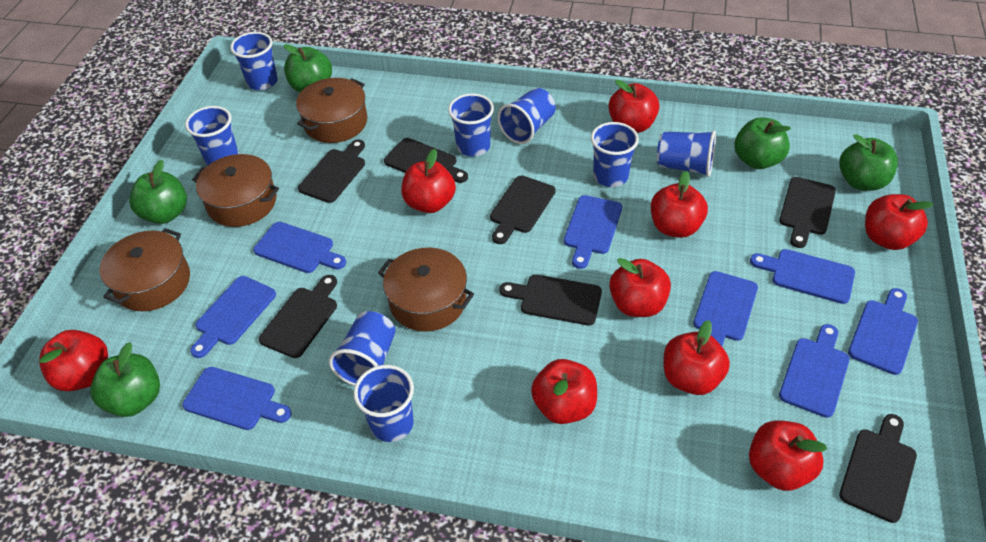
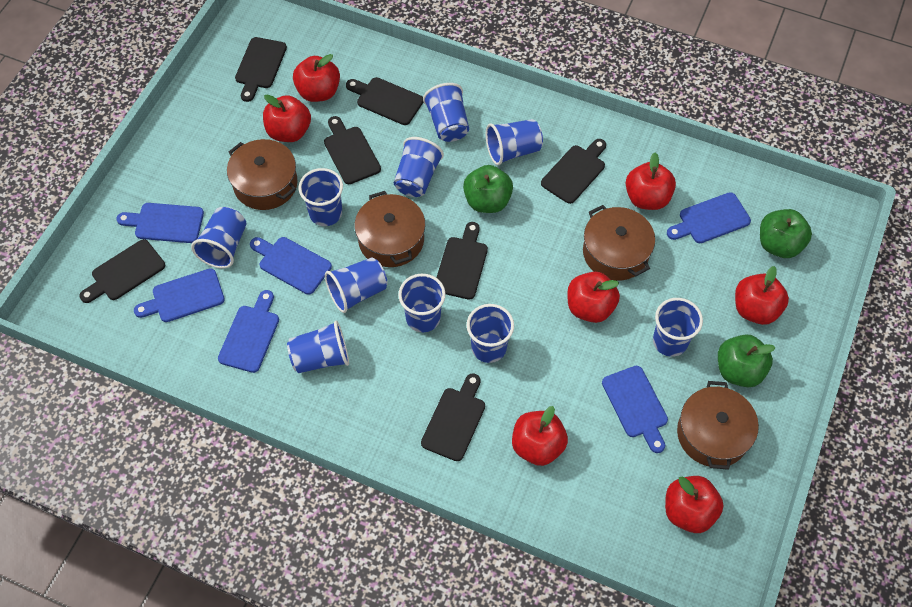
blue cup: [185,106,239,165] [230,32,278,90] [329,311,395,386] [354,365,414,442] [448,94,494,157] [497,88,556,144] [591,122,639,187] [657,130,716,177] = 8 -> [191,207,246,268] [287,321,349,373] [298,168,343,226] [325,257,388,313] [394,137,444,197] [398,274,445,332] [423,83,469,142] [467,304,514,363] [486,119,543,165] [653,298,703,357] = 10
blue cutting board: [183,367,291,430] [190,276,276,358] [253,222,346,273] [564,195,622,269] [693,271,758,346] [750,249,855,304] [779,324,850,418] [848,288,918,375] = 8 -> [117,203,204,243] [134,268,225,322] [218,290,279,373] [250,237,332,295] [602,366,668,453] [667,192,751,243] = 6
green apple: [90,342,160,417] [129,160,187,224] [284,44,332,92] [735,118,791,169] [839,134,898,191] = 5 -> [463,165,513,213] [718,334,776,387] [760,209,812,258] = 3
red apple: [39,330,108,391] [402,149,456,213] [531,359,597,424] [608,80,659,133] [609,258,671,317] [651,171,708,238] [663,320,730,395] [749,421,827,491] [865,194,934,250] = 9 -> [263,94,311,142] [293,54,340,102] [512,406,568,466] [567,272,620,323] [625,152,676,210] [665,476,724,533] [735,266,789,325] = 7

